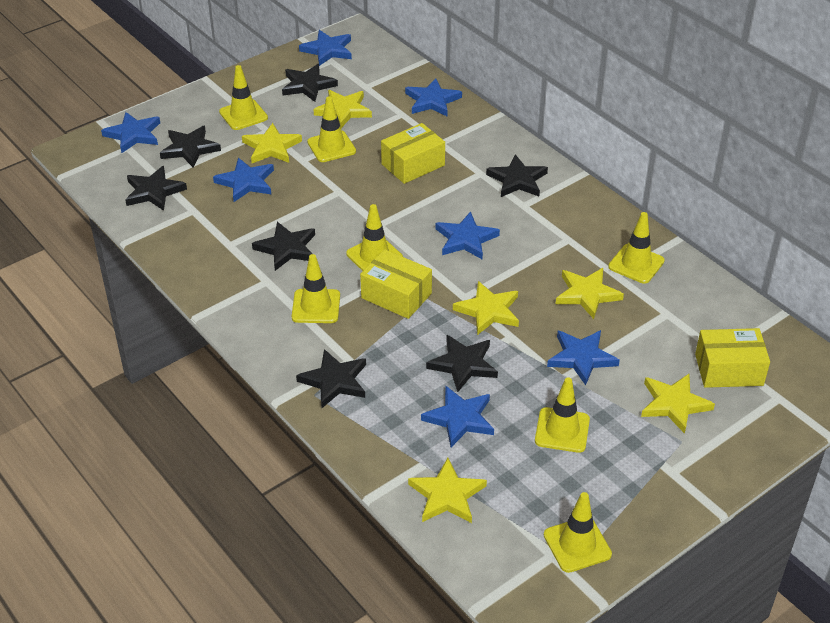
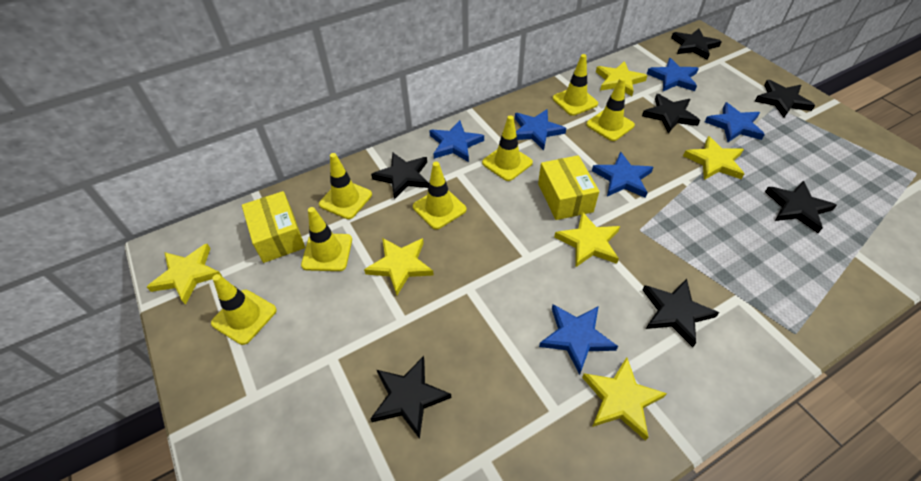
blue star: [101,112,160,153] [213,158,274,202] [299,30,352,66] [405,78,462,117] [421,386,494,447] [435,212,500,259] [547,330,620,386] = 7 -> [429,120,484,162] [515,109,566,150] [539,304,618,375] [592,152,654,198] [647,58,699,91] [705,102,765,142] = 6
yellow box: [360,249,432,319] [381,123,445,184] [695,328,770,388] = 3 -> [242,191,305,263] [538,155,599,220] = 2

